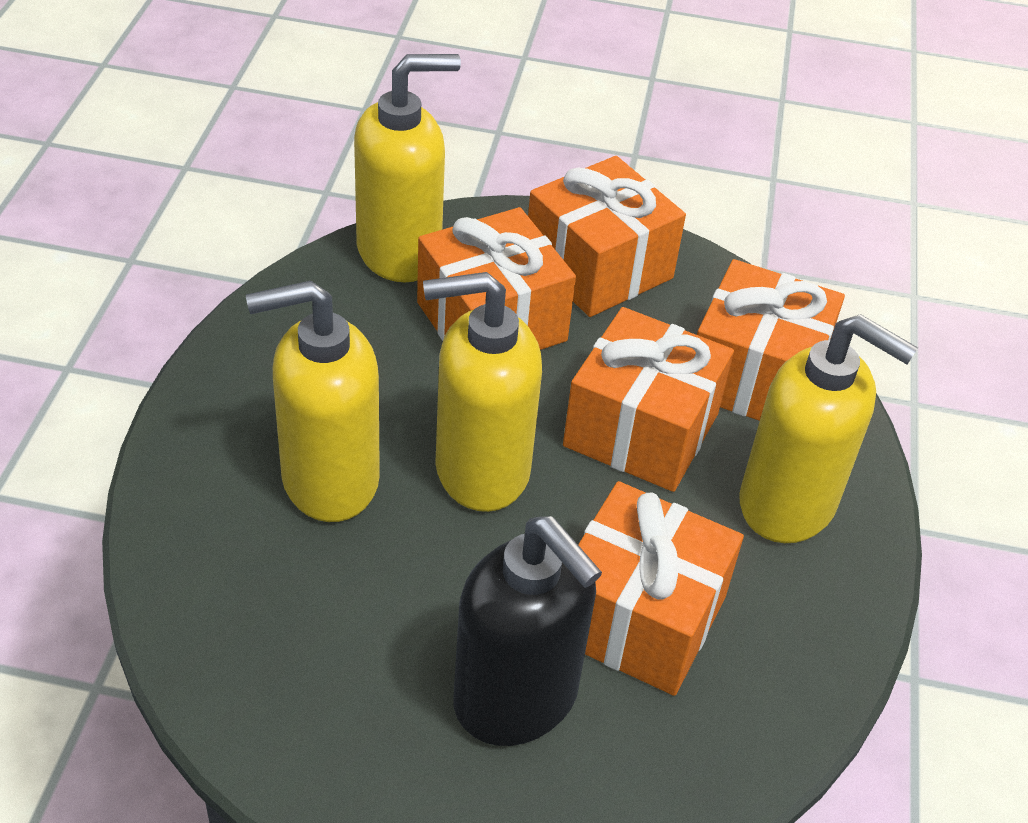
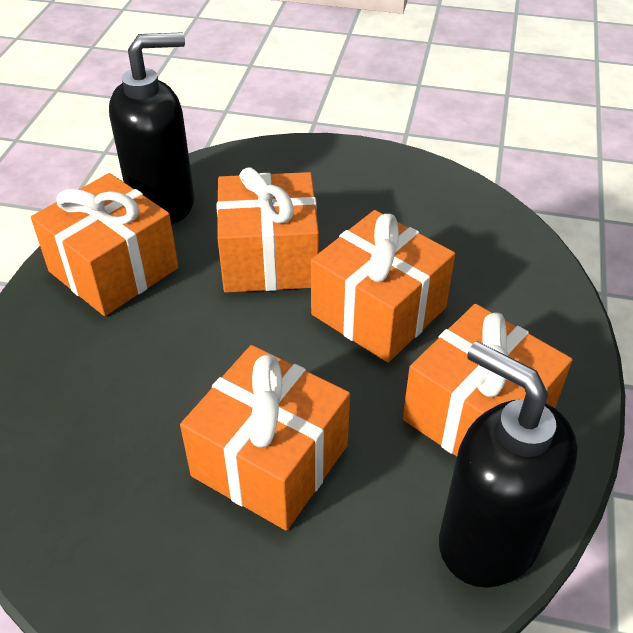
black soap dispenser: [454,516,602,746] = 1 -> [109,32,194,224] [439,341,578,588] = 2
yellow soap dispenser: [246,281,380,522] [354,54,461,282] [423,272,542,512] [739,314,918,543] = 4 -> none = 0

